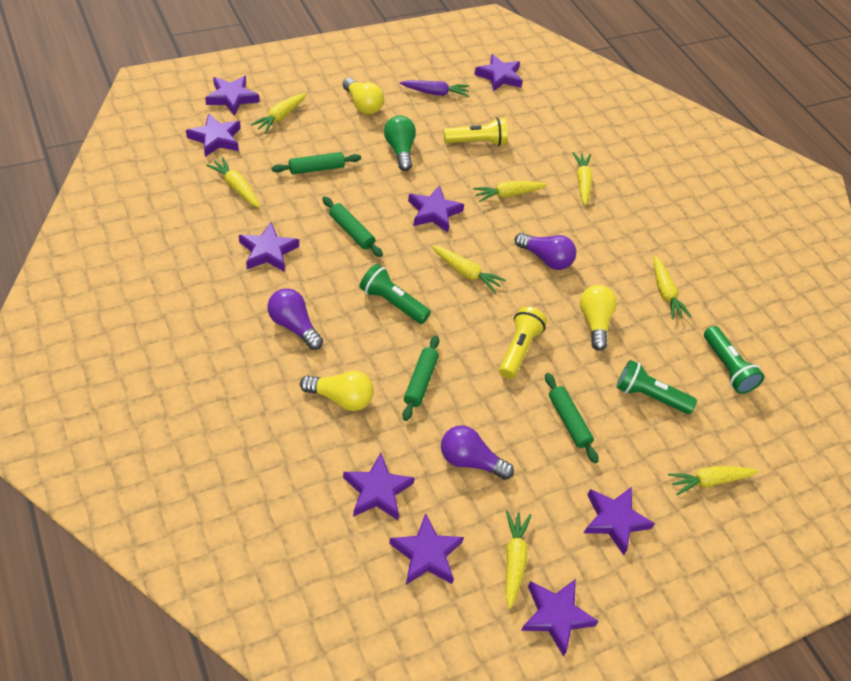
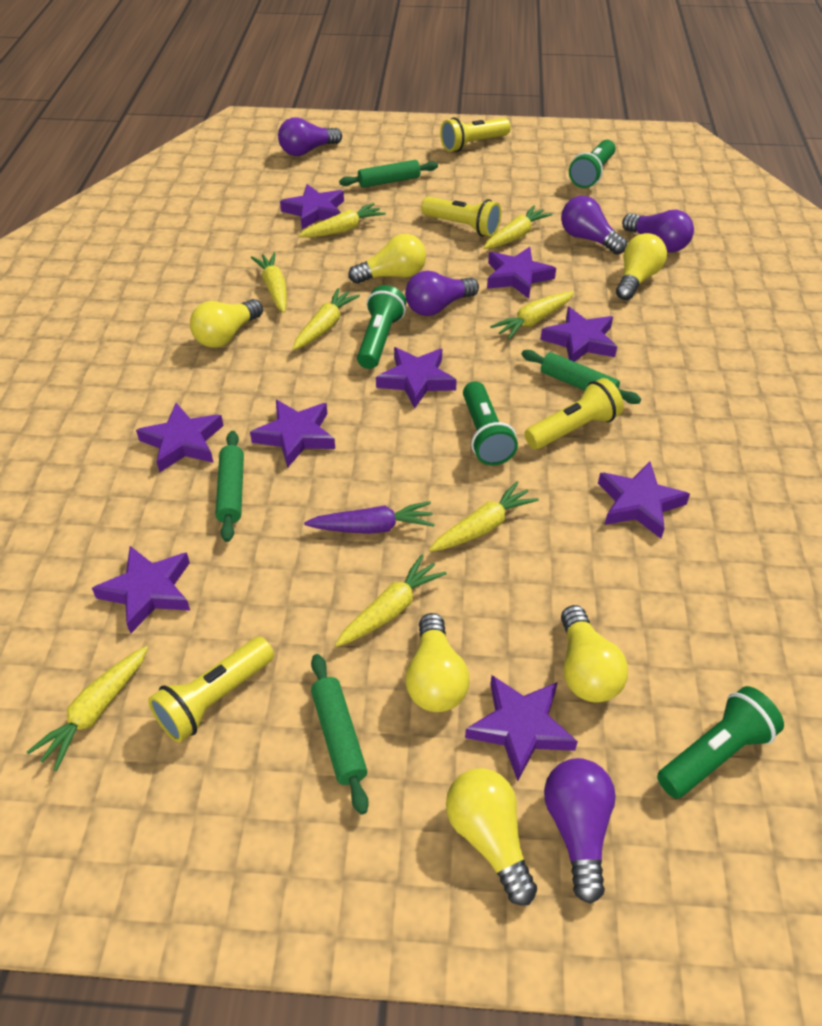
green flashlight: [359,264,431,324] [616,360,697,414] [704,326,764,394] = 3 -> [357,285,406,369] [463,381,518,465] [569,140,616,188] [657,686,784,799] = 4
green light bulb: [384,116,416,171] = 1 -> none = 0
purple light bulb: [267,288,323,350] [441,425,514,480] [514,233,576,270] = 3 -> [278,117,342,156] [405,271,479,316] [544,758,616,904] [561,196,627,255] [622,210,694,252] = 5
yellow flashlight: [443,118,508,146] [499,307,547,379] = 2 -> [148,637,274,743] [421,196,502,237] [440,118,511,152] [525,378,624,449] = 4
yellow light bulb: [300,371,374,411] [343,78,384,114] [580,285,617,351] = 3 -> [190,299,263,348] [348,234,426,284] [405,613,470,712] [446,768,537,906] [561,605,628,703] [616,233,667,300] = 6

